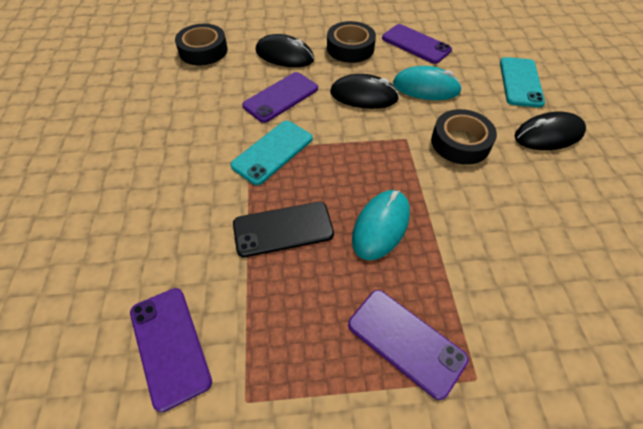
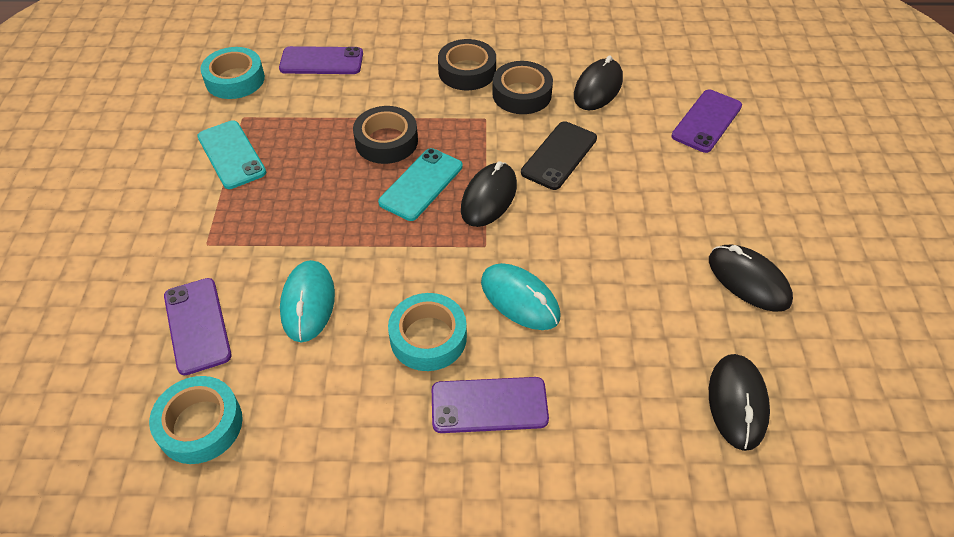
black mouse: [256,34,314,67] [330,74,399,109] [515,112,586,150] = 3 -> [461,161,517,227] [574,56,623,110] [709,244,793,312] [709,354,770,451] = 4
turquoise tape: none = 0 -> [149,376,243,464] [200,47,265,99] [388,293,467,371] = 3

